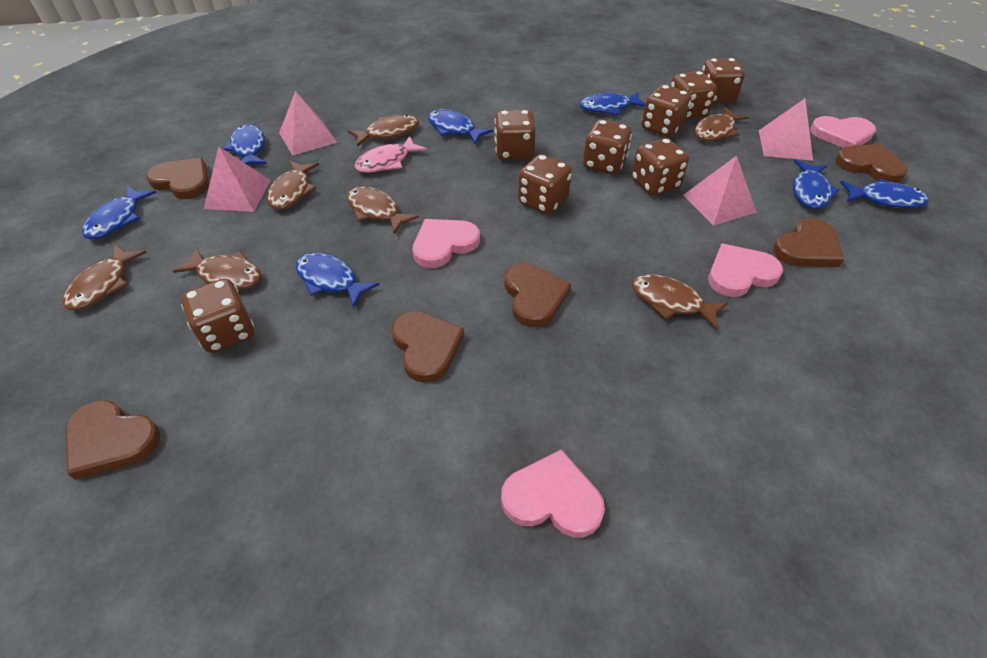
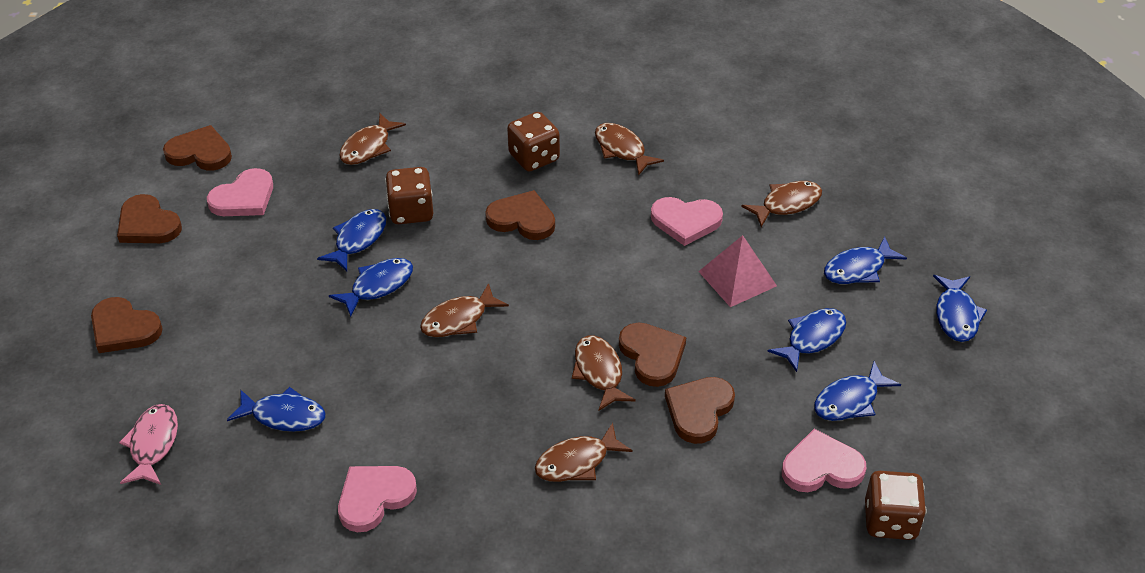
brown dice: [181,279,254,353] [495,110,536,160] [518,154,572,214] [583,119,632,174] [632,138,689,195] [642,85,691,137] [670,71,717,120] [702,58,745,104] = 8 -> [385,167,433,224] [507,112,560,171] [865,471,926,540] = 3
brown fish: [63,245,147,310] [172,248,261,290] [267,160,319,210] [347,115,419,147] [347,186,419,234] [632,274,729,330] [694,106,749,141] = 7 -> [339,113,406,165] [420,283,509,337] [535,423,633,482] [572,335,636,411] [595,123,664,176] [741,181,822,227] = 6
pink pyramid: [204,147,271,212] [279,91,337,156] [683,156,757,226] [758,99,813,161] = 4 -> [698,235,777,307] = 1

